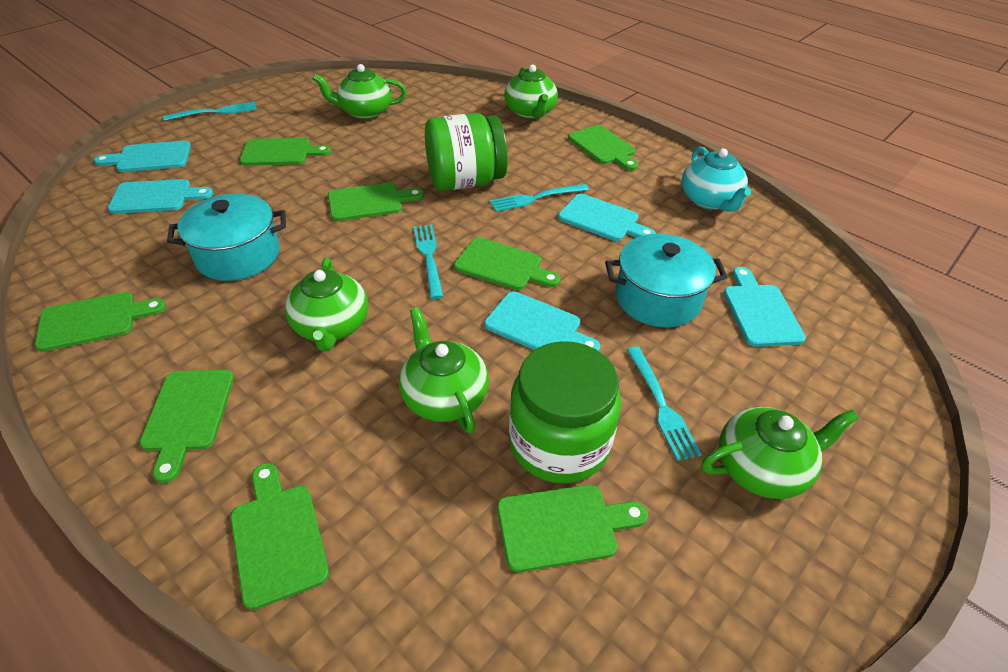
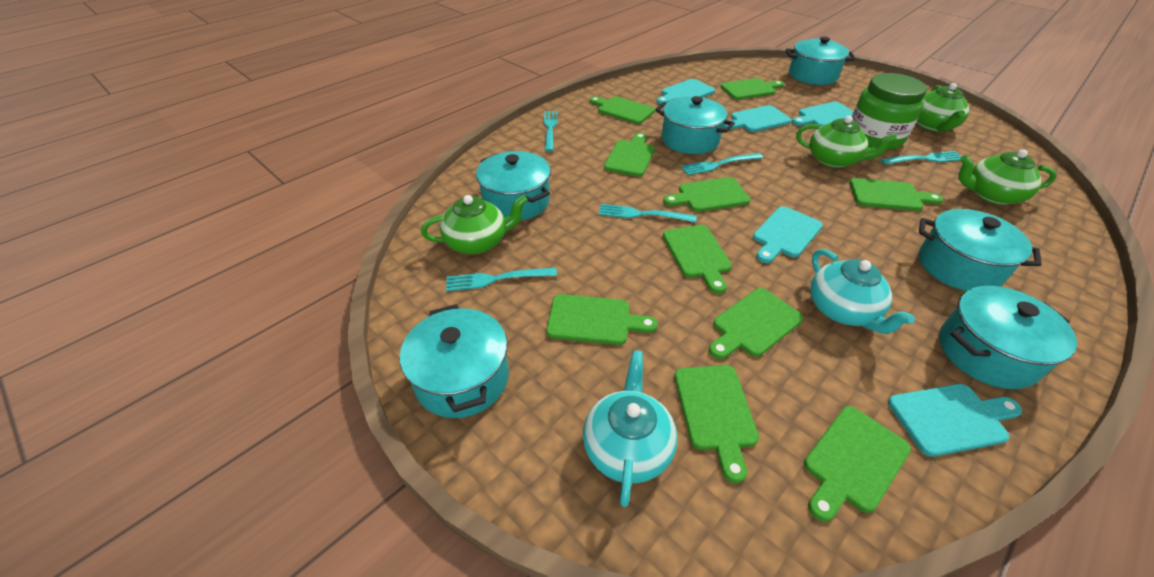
green cutting board: [35,292,166,352] [140,370,234,483] [230,463,329,610] [240,138,331,166] [328,183,424,221] [454,237,560,290] [497,485,648,572] [568,125,638,171] = 8 -> [546,294,658,345] [590,96,655,124] [604,133,655,177] [663,177,750,212] [663,225,732,294] [674,365,759,483] [709,288,803,359] [720,78,784,100] [804,406,911,522] [849,178,943,211] = 10
green jar: [425,113,508,191] [509,341,621,484] = 2 -> [852,73,927,150] = 1
green teapot: [285,258,368,352] [313,64,407,119] [399,307,489,433] [504,64,558,119] [702,407,859,499] = 5 -> [421,195,528,254] [796,116,897,168] [916,83,969,132] [958,149,1057,205] = 4
turquoise fork: [163,102,257,121] [413,224,443,299] [490,184,589,212] [627,346,702,461] = 4 -> [446,268,557,291] [544,111,557,151] [598,204,697,222] [681,153,763,175] [880,151,962,165] = 5
turquoise pot: [167,194,286,281] [605,234,728,327] = 2 -> [400,304,509,418] [476,151,551,221] [655,96,735,154] [786,36,856,85] [919,209,1042,291] [939,286,1077,389] = 6
turquoise teapot: [682,147,751,212] = 1 -> [583,350,678,507] [810,249,915,334] = 2

